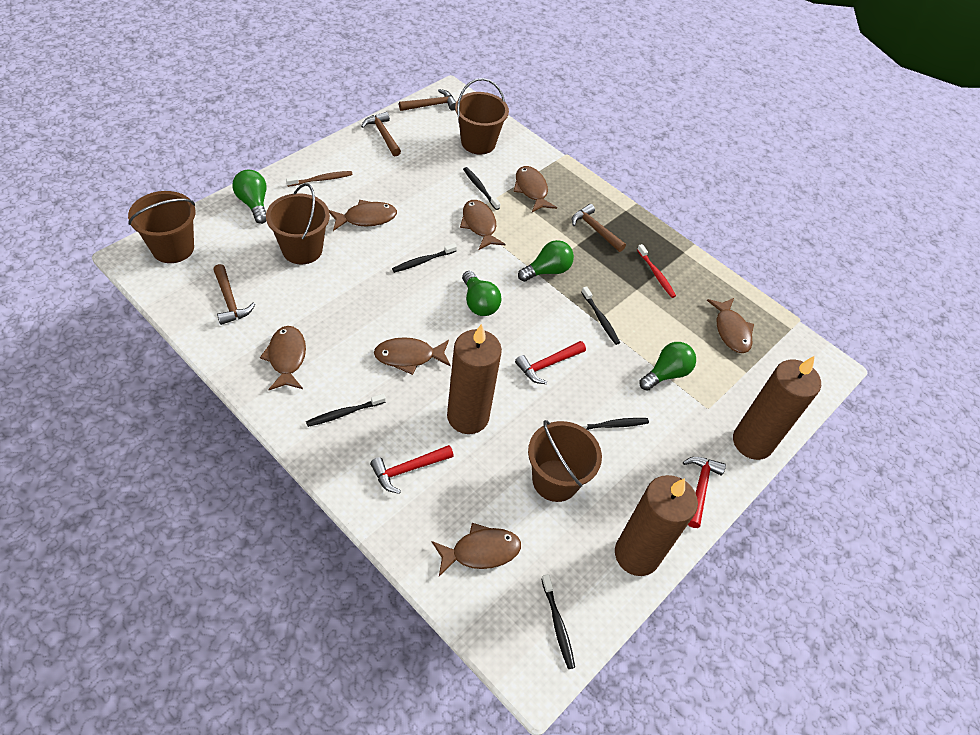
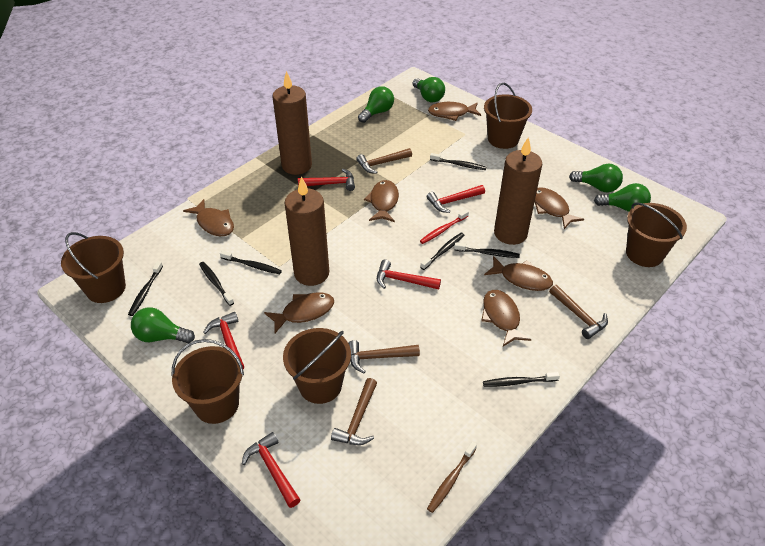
black toothbrush: [306,394,386,427] [392,243,457,273] [463,167,500,210] [541,574,575,669] [574,418,649,430] [581,286,620,345] = 6 -> [128,261,163,316] [199,262,234,306] [220,251,282,274] [420,233,464,270] [430,153,487,170] [454,243,520,258] [483,372,560,387] = 7
brown bucket: [128,191,196,263] [266,183,330,264] [455,78,509,155] [528,420,602,502] = 4 -> [61,232,126,303] [172,339,244,424] [283,328,351,404] [484,83,532,149] [626,202,687,267] = 5
green light bulb: [232,170,267,224] [462,271,502,316] [518,240,574,282] [639,342,696,391] = 4 -> [131,307,195,343] [358,86,394,123] [413,77,445,102] [569,164,623,192] [594,183,651,212] = 5
red hammer: [370,445,454,494] [515,341,586,384] [683,457,726,528] = 3 -> [203,312,244,369] [242,432,300,508] [298,169,355,191] [377,260,441,290] [427,185,485,213] = 5

